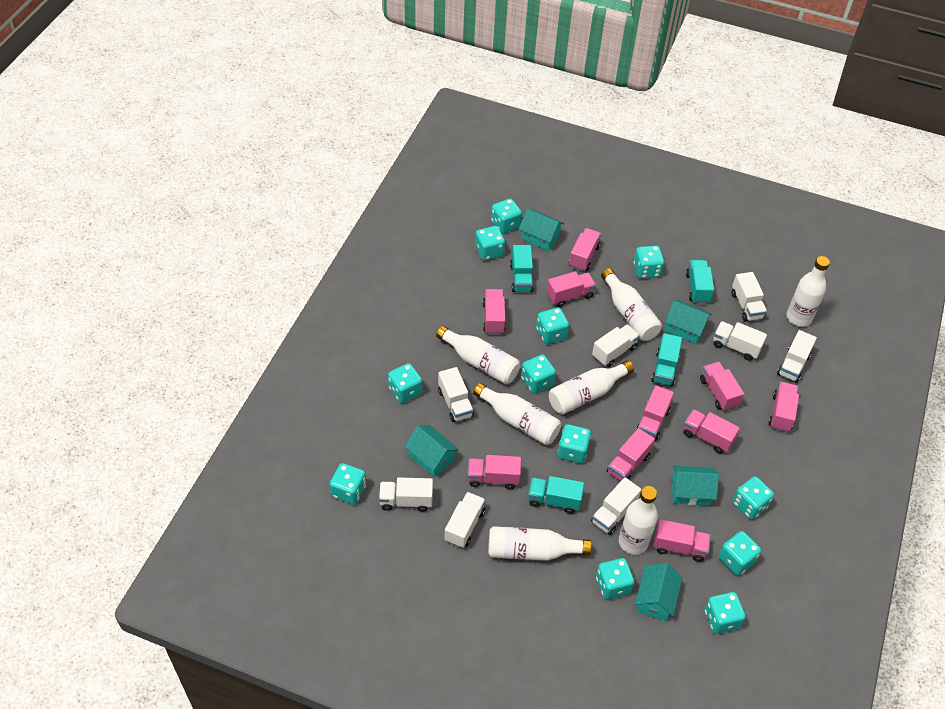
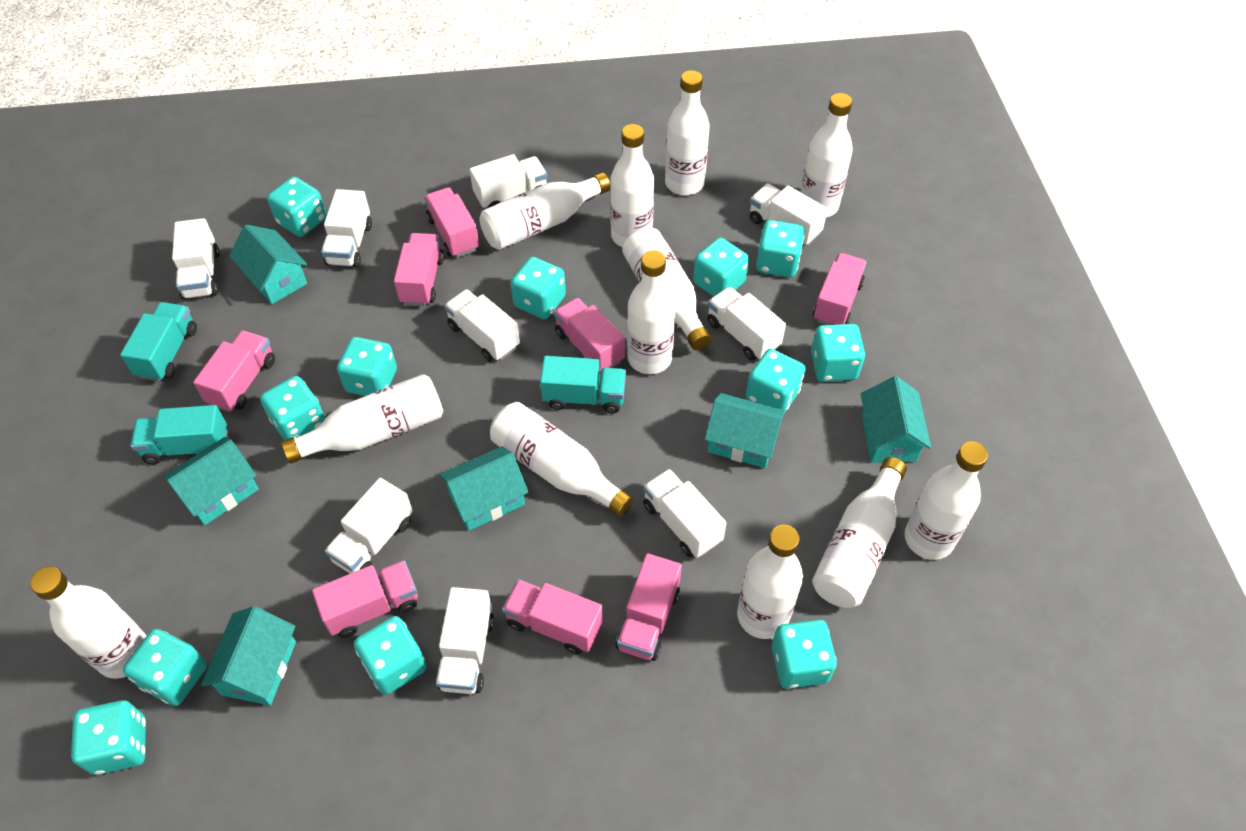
pink truck: [468,455,521,489] [483,289,506,334] [546,271,596,307] [569,228,601,271] [607,428,655,481] [635,385,674,441] [653,519,711,562] [683,409,740,454] [700,362,744,411] [769,382,799,432] = 10 -> [193,330,275,412] [312,561,418,638] [394,233,444,306] [424,187,480,258] [502,579,603,655] [554,298,625,372] [616,553,682,661] [813,253,867,325] = 8
turquoise house: [404,425,459,477] [519,209,564,251] [635,563,682,621] [665,300,711,344] [672,465,719,506] = 5 -> [163,437,259,525] [201,606,296,706] [229,225,307,304] [439,446,529,531] [704,393,785,468] [861,376,931,463] = 6
turquoise truck: [510,245,534,292] [528,476,584,514] [651,333,682,386] [686,260,714,304] = 4 -> [120,302,197,381] [130,405,227,464] [540,356,626,414] = 3
white bottle: [436,326,520,384] [473,383,561,445] [488,526,591,561] [549,360,634,415] [601,268,662,341] [619,486,658,555] [787,256,830,327] = 7 -> [30,566,147,679] [281,374,443,464] [479,172,610,250] [490,402,634,517] [610,124,654,247] [622,228,712,350] [627,250,676,374] [665,70,710,195] [737,525,803,639] [801,93,853,217] [812,457,907,608] [905,442,988,560] = 12
white truck: [379,477,433,512] [438,367,474,422] [444,492,485,548] [591,477,641,535] [592,324,640,367] [713,321,767,361] [732,272,767,322] [777,330,817,383] = 8 -> [172,218,220,300] [321,189,372,268] [325,478,413,573] [436,587,494,694] [444,289,520,362] [469,154,547,208] [643,469,726,558] [707,286,786,361] [750,184,828,246] = 9

